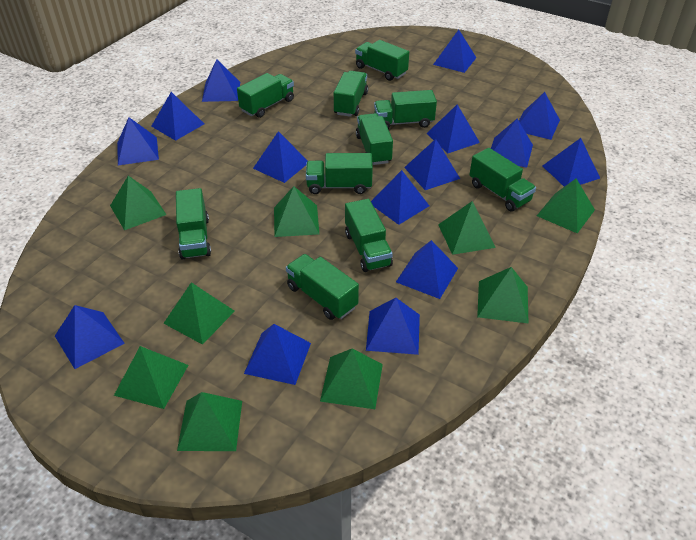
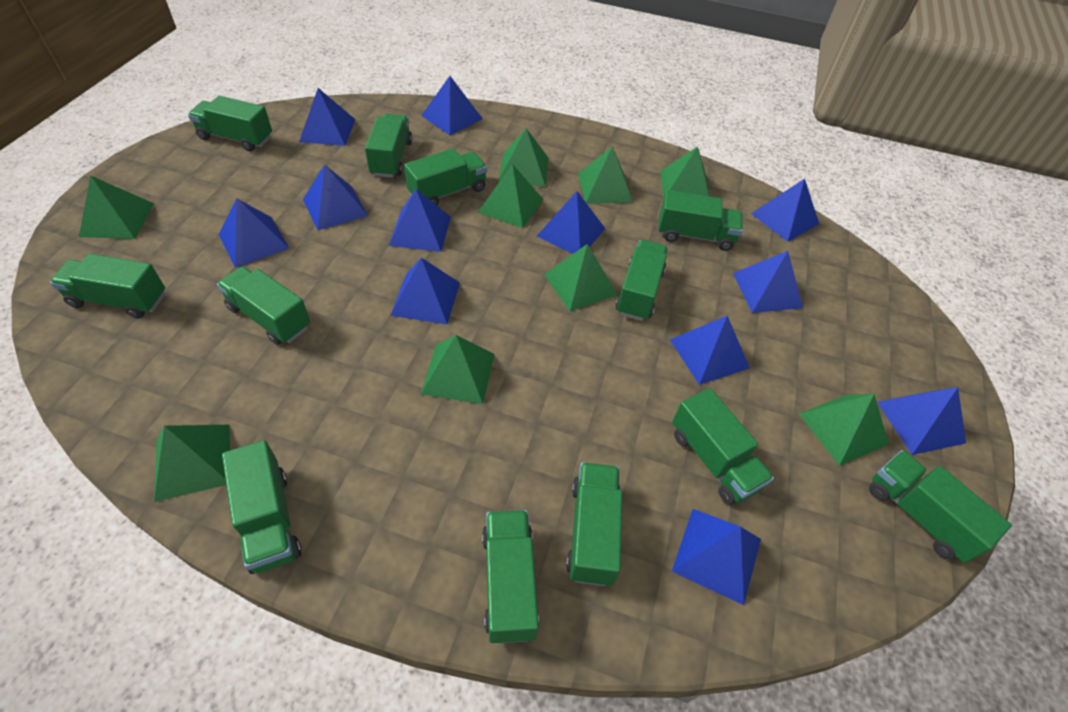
blue pyramid: [55,305,125,369] [117,117,159,165] [151,92,204,141] [202,59,240,102] [244,324,311,385] [253,131,308,183] [366,298,420,355] [371,170,429,225] [396,240,458,299] [404,139,460,190] [426,104,480,153] [433,30,476,73] [491,119,533,168] [519,92,560,140] [543,138,600,187] = 15 -> [219,198,290,268] [299,88,356,146] [303,165,368,230] [389,189,451,252] [390,258,460,324] [421,76,483,135] [537,191,605,254] [670,316,750,385] [672,509,761,605] [733,251,803,313] [751,179,819,242] [877,387,966,455] = 12
green truck: [176,188,211,260] [237,73,294,118] [286,254,359,320] [306,153,373,194] [334,71,368,117] [345,199,393,272] [355,40,409,81] [356,113,393,165] [374,90,437,129] [469,148,536,211] = 10 -> [50,254,165,319] [188,96,272,151] [217,266,310,345] [222,440,302,574] [365,114,412,178] [404,148,487,205] [482,510,539,643] [566,462,623,586] [616,240,668,321] [658,190,743,251] [672,388,774,505] [869,450,1012,563] = 12

